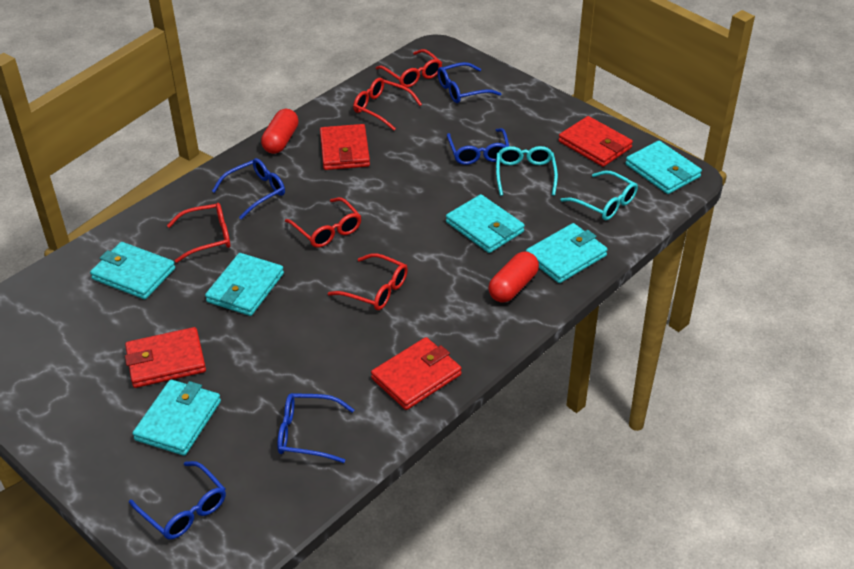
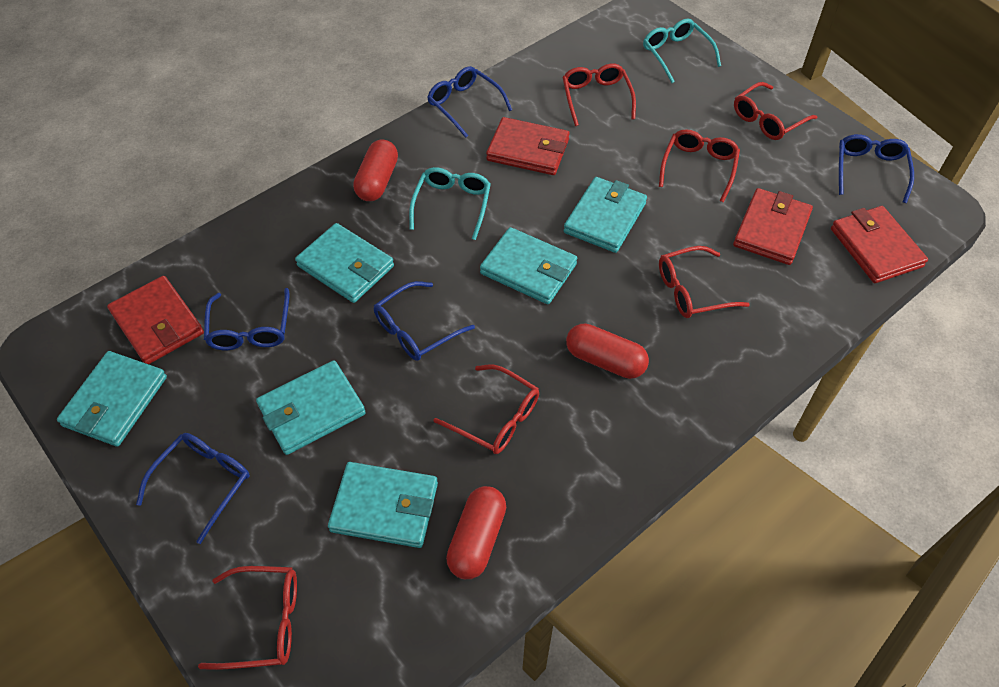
red capsule: [261,109,299,154] [488,252,539,303] = 2 -> [353,139,398,201] [446,486,506,579] [566,323,649,379] = 3
red glasses: [167,203,230,263] [285,197,362,248] [328,253,408,310] [353,78,422,130] [376,49,442,88] = 5 -> [198,566,297,670] [434,365,539,454] [563,64,636,126] [659,129,740,202] [659,246,750,318] [734,82,818,140] = 6

